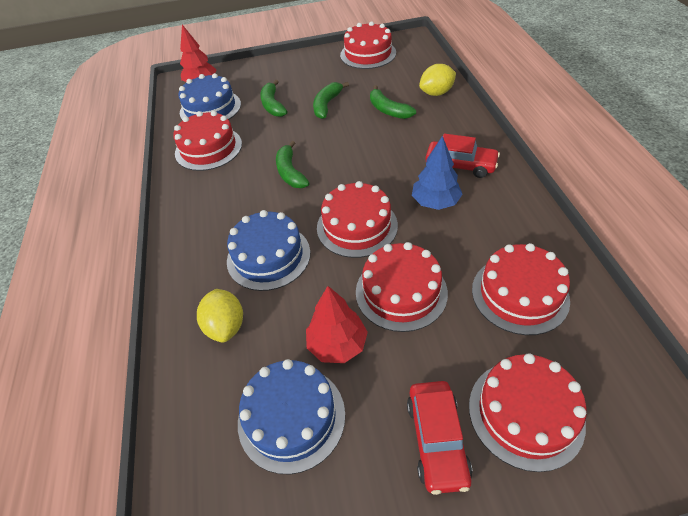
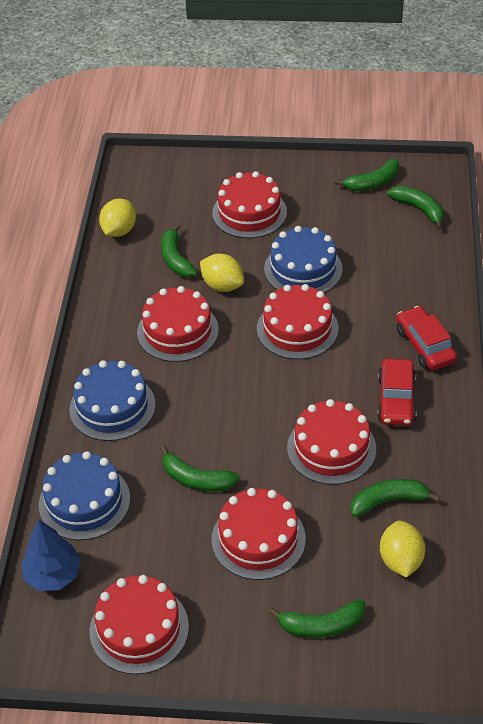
green banana: [260,80,288,117] [276,141,310,188] [313,82,349,119] [370,85,416,119] = 4 -> [160,445,240,491] [161,223,198,277] [268,599,365,638] [335,158,399,191] [351,479,440,517] [387,186,444,230] = 6
red tree: [180,25,216,82] [306,286,368,363] = 2 -> none = 0
yellow lemon: [197,289,243,342] [419,64,456,96] = 2 -> [99,198,136,237] [200,254,244,292] [380,521,425,578] = 3

